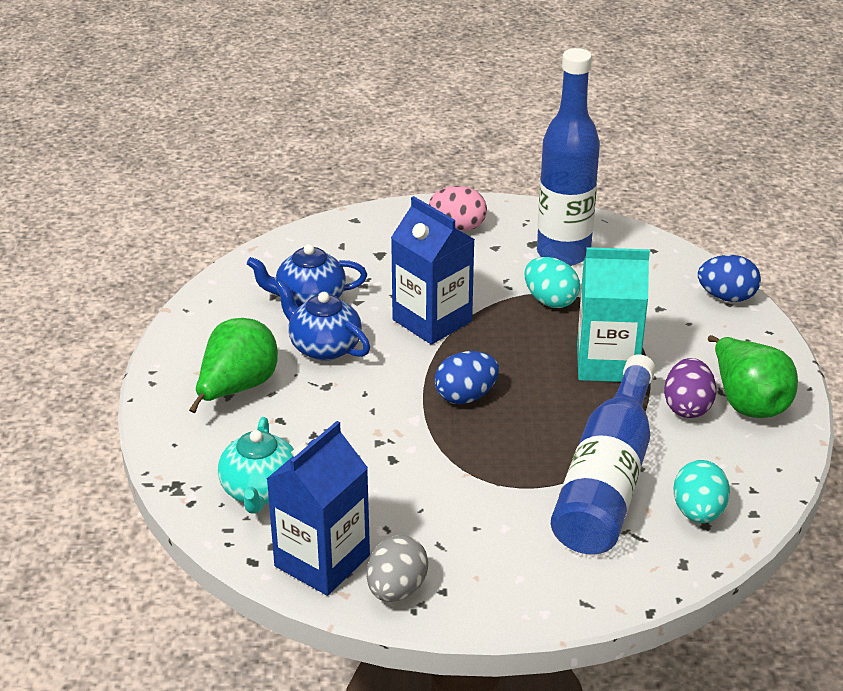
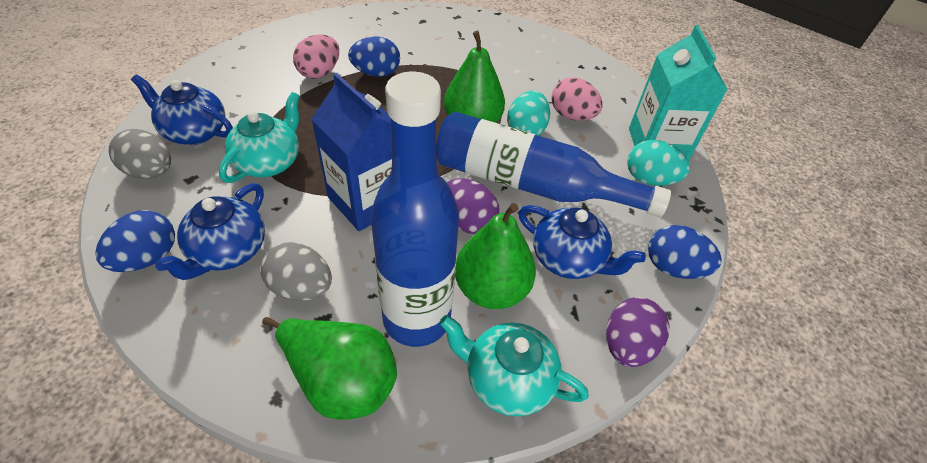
blue carton: [267,421,370,596] [391,196,475,345] = 2 -> [311,73,392,231] = 1
blue egg: [435,351,499,404] [698,255,761,302] = 2 -> [95,210,175,272] [348,36,400,77] [648,225,722,279] = 3
blue teapot: [247,244,367,307] [275,280,370,361] = 2 -> [131,75,233,145] [155,183,265,280] [518,205,646,279] = 3
green pear: [189,318,278,413] [708,335,798,418] = 2 -> [262,317,397,420] [444,31,505,123] [455,203,536,309] = 3
grey egg: [367,535,428,602] = 1 -> [109,129,171,179] [260,242,332,301] = 2
pink egg: [429,186,487,231] = 1 -> [293,34,339,79] [551,77,602,121] = 2
purple egg: [664,358,716,418] = 1 -> [446,178,499,234] [606,297,669,367] = 2
turquoise teapot: [218,417,294,513] = 1 -> [219,92,300,183] [439,315,589,416] = 2

